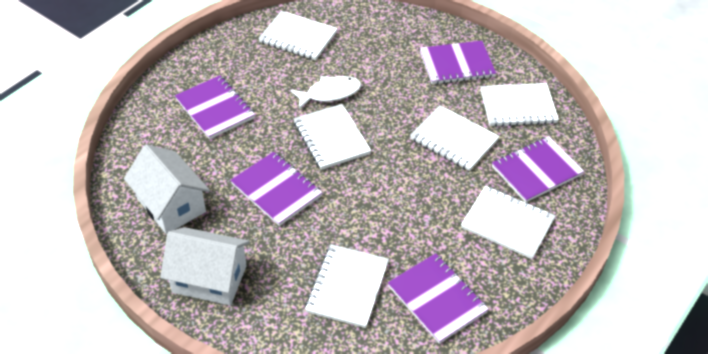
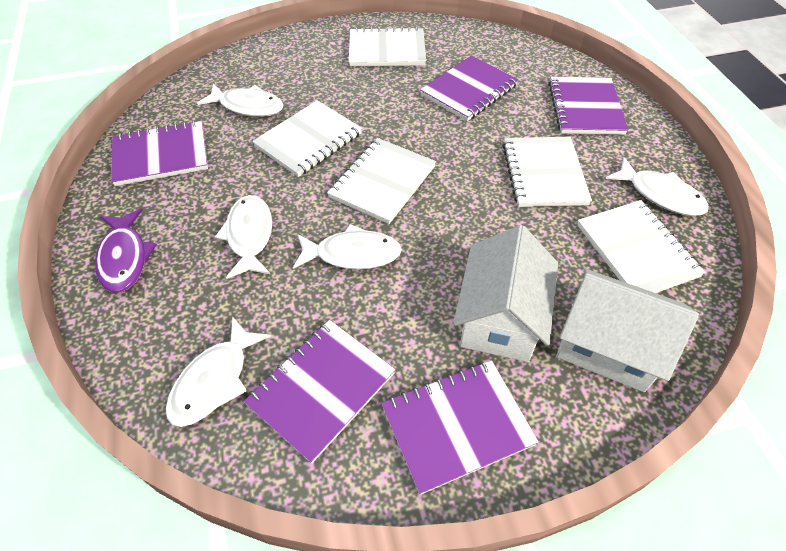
purple fish: none = 0 -> [95,208,157,292] = 1
white fish: [290,76,361,109] = 1 -> [166,316,271,427] [197,84,284,117] [215,195,272,279] [293,224,402,269] [606,157,709,216] = 5
white notebook: [258,11,337,60] [294,104,371,170] [305,244,389,328] [410,105,499,171] [461,186,556,259] [481,83,559,127] = 6 -> [253,100,362,177] [327,138,436,224] [349,27,426,66] [502,137,592,207] [577,200,706,293] = 5

